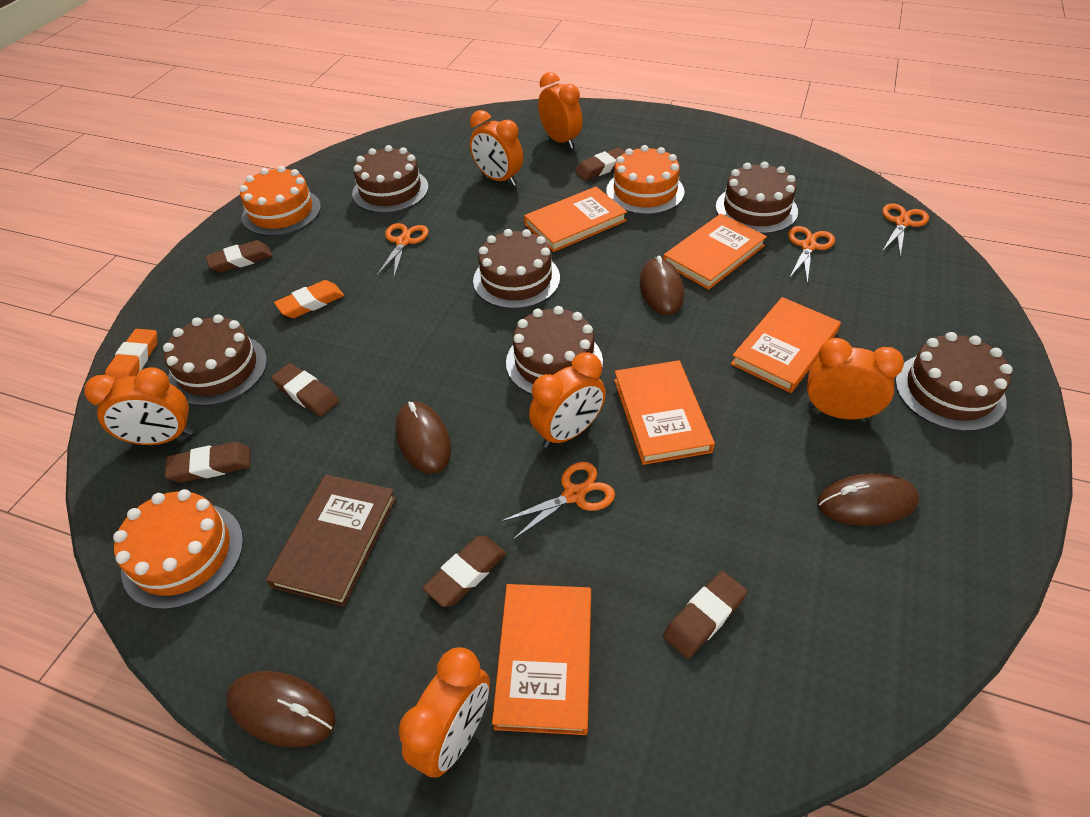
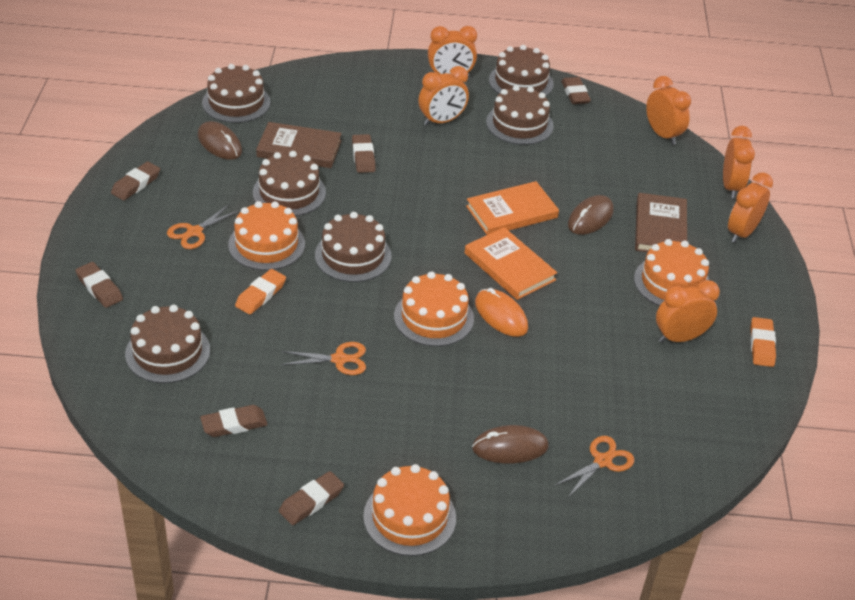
brown book: [266,474,396,607] = 1 -> [256,122,342,168] [635,193,687,252] = 2
brown mouse: [226,671,336,748] [395,401,451,474] [639,256,684,315] [817,473,919,526] = 4 -> [198,121,242,160] [472,425,549,463] [568,195,614,235] = 3
orange book: [492,584,591,735] [524,187,627,252] [614,360,715,465] [663,214,767,290] [731,297,841,393] = 5 -> [465,227,557,300] [466,181,559,235] = 2
orange cake: [113,489,243,610] [239,166,321,236] [606,145,685,215] = 3 -> [228,201,305,270] [363,464,456,556] [394,272,474,346] [634,239,709,306] = 4
orange mouse: none = 0 -> [475,288,528,337] = 1
orange scissors: [376,223,429,277] [500,462,615,540] [788,226,835,284] [882,203,929,257] = 4 -> [167,204,240,249] [281,342,366,375] [554,436,634,497] = 3

